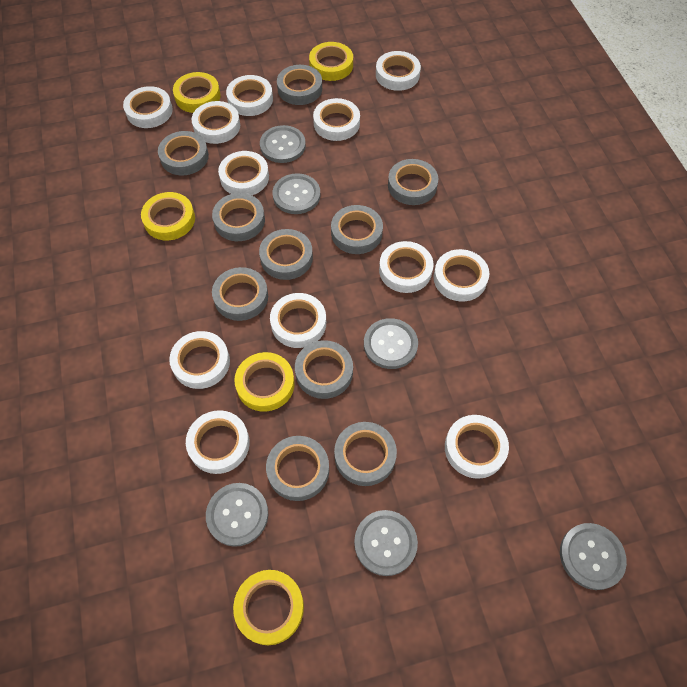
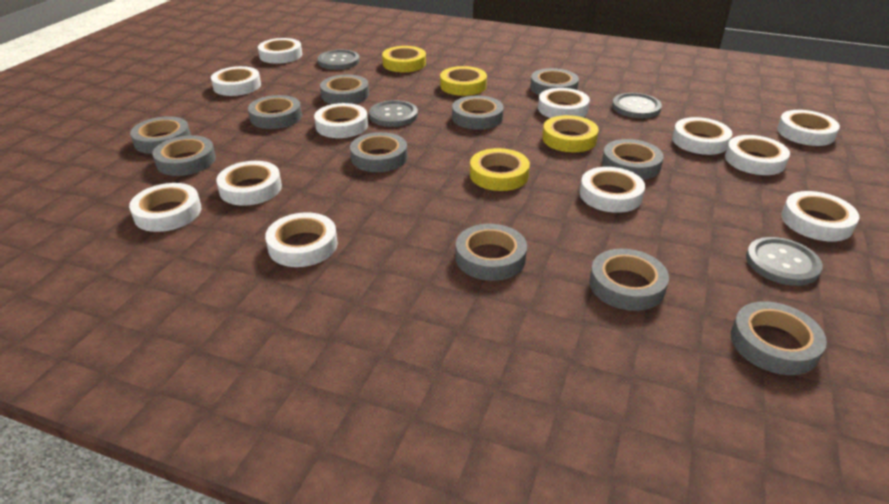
grey button: [206,483,268,547] [260,125,306,163] [272,173,321,214] [354,510,418,576] [364,318,418,369] [560,523,627,590] = 6 -> [317,50,360,70] [369,100,418,127] [612,93,662,118] [746,237,823,286] = 4
grey tape: [158,131,209,175] [212,193,265,241] [212,267,268,321] [259,229,313,280] [266,436,329,501] [277,65,322,105] [295,340,353,399] [331,205,383,254] [334,422,397,486] [388,159,438,205] = 10 -> [130,116,191,154] [152,135,216,176] [248,95,302,129] [320,75,369,104] [350,132,408,172] [452,96,504,130] [455,224,527,281] [530,68,579,95] [589,249,669,311] [602,139,664,180] [731,301,827,375] = 11
yellow tape: [141,192,195,240] [173,72,221,113] [233,570,304,645] [234,352,295,412] [309,42,353,81] = 5 -> [382,46,426,72] [440,66,487,96] [470,148,530,191] [542,115,599,152] = 4

